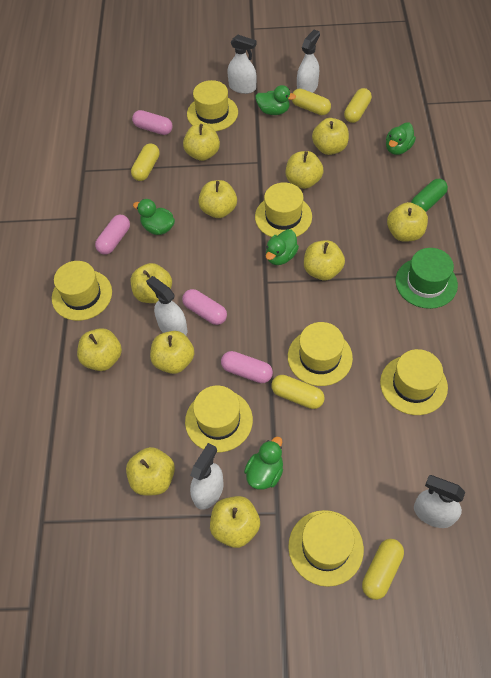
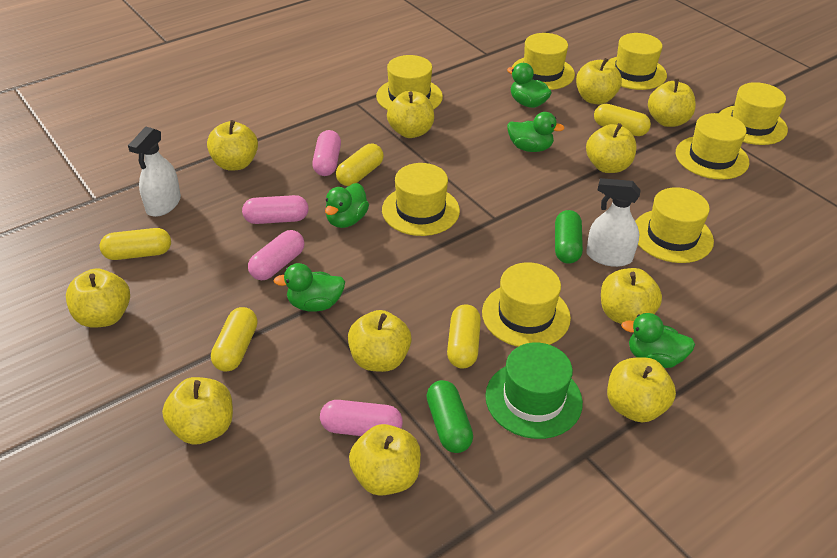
green capsule: [411,179,448,212] = 1 -> [426,380,473,453] [555,210,583,264] = 2
white spray bottle: [146,276,187,335] [190,443,224,510] [227,35,256,94] [297,30,320,93] [414,475,465,528] = 5 -> [128,127,181,217] [586,178,640,267] = 2
yellow hat: [52,261,112,321] [185,386,253,452] [187,80,238,131] [255,182,312,237] [288,322,353,386] [288,510,364,587] [380,349,448,415] = 7 -> [376,55,443,110] [382,163,460,236] [482,262,571,347] [512,33,575,90] [608,33,667,90] [635,187,714,263] [676,113,749,180] [720,82,788,145] = 8

